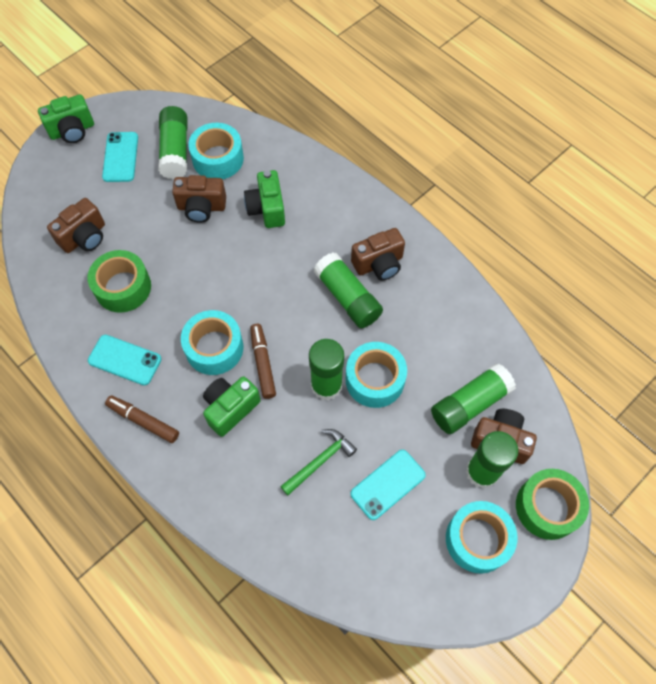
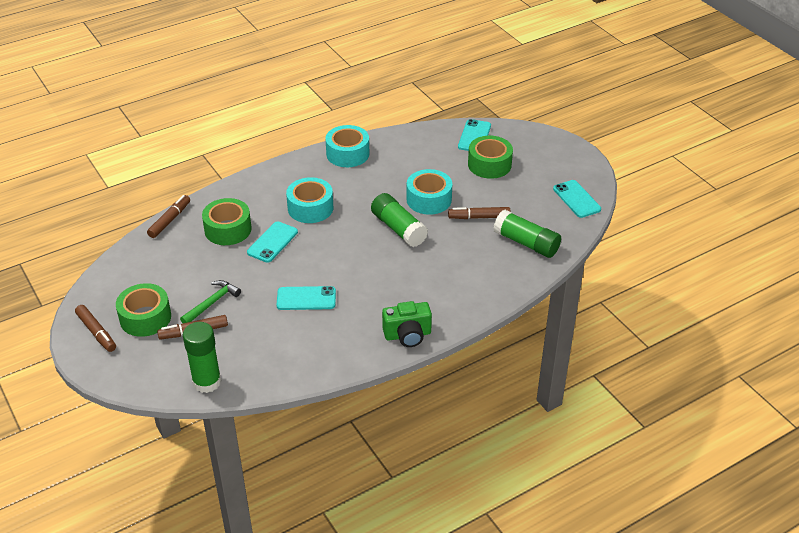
brown camera: [47,198,105,253] [172,175,226,223] [351,228,405,280] [471,409,537,464] = 4 -> none = 0
brown marker: [105,395,179,443] [250,324,276,399] = 2 -> [75,305,116,352] [147,195,190,238] [157,315,228,340] [448,207,511,219] = 4
green camera: [38,94,94,143] [203,376,261,437] [244,170,285,228] = 3 -> [382,301,432,347] = 1
green glue stick: [158,106,187,180] [309,339,344,401] [314,253,383,328] [431,364,516,434] [466,431,518,489] = 5 -> [183,322,222,393] [371,193,428,247] [493,210,561,258] = 3
green tape: [88,250,151,313] [516,469,589,540] = 2 -> [116,283,171,337] [202,198,252,245] [468,136,513,179] = 3
turquoise phone: [88,335,162,385] [102,132,138,182] [350,450,426,520] = 3 -> [247,221,298,263] [277,286,336,310] [458,119,491,151] [553,180,601,218] = 4
turquoise tape: [181,310,243,375] [188,123,244,179] [346,342,407,408] [446,501,518,574] = 4 -> [286,177,333,223] [326,125,369,167] [407,169,452,215] = 3

